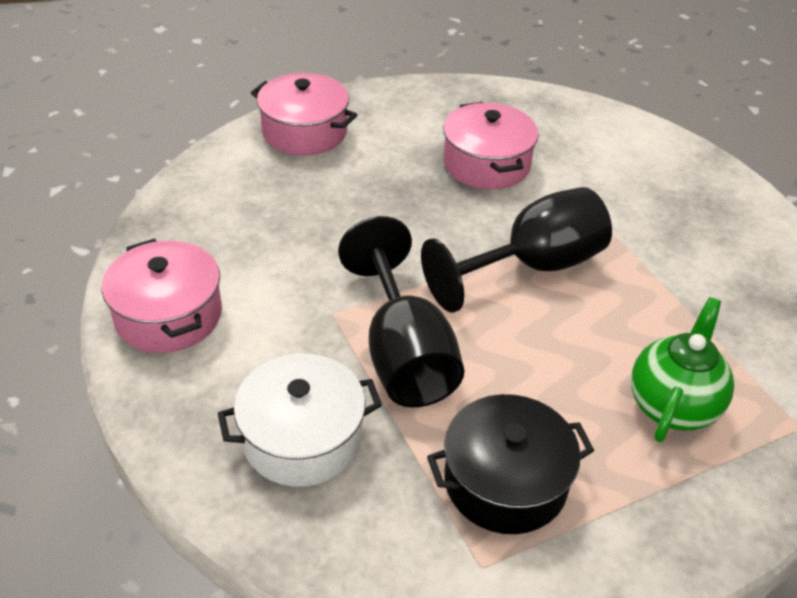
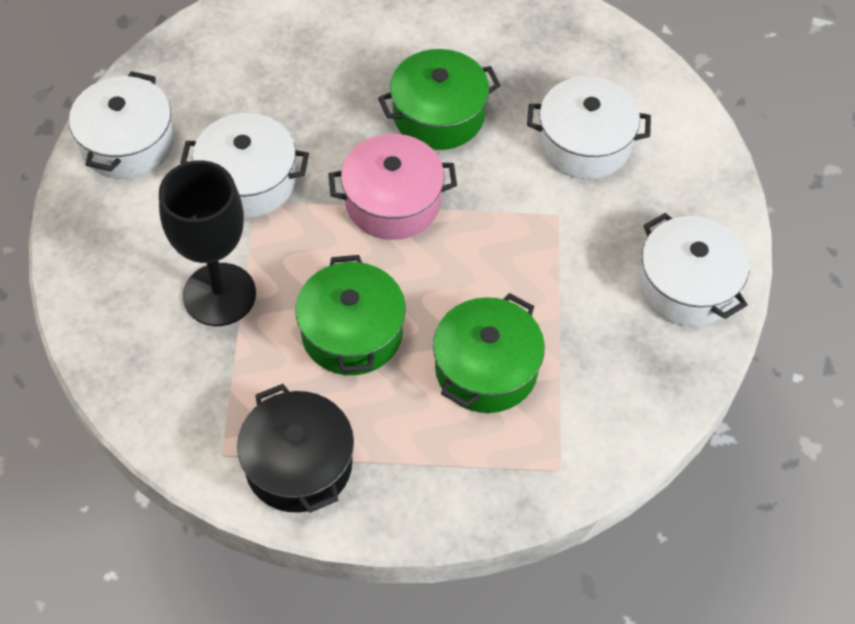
black goblet: [338,216,465,407] [421,187,612,313] = 2 -> [159,160,256,326] = 1
green pot: none = 0 -> [295,255,406,375] [378,49,501,150] [433,293,545,413] = 3
green teapot: [631,297,734,442] = 1 -> none = 0
pink pot: [102,239,222,353] [251,73,357,156] [443,102,539,190] = 3 -> [329,134,457,240] = 1
white pot: [218,354,382,487] = 1 -> [69,71,174,179] [180,113,309,218] [527,77,651,179] [639,213,750,326] = 4

